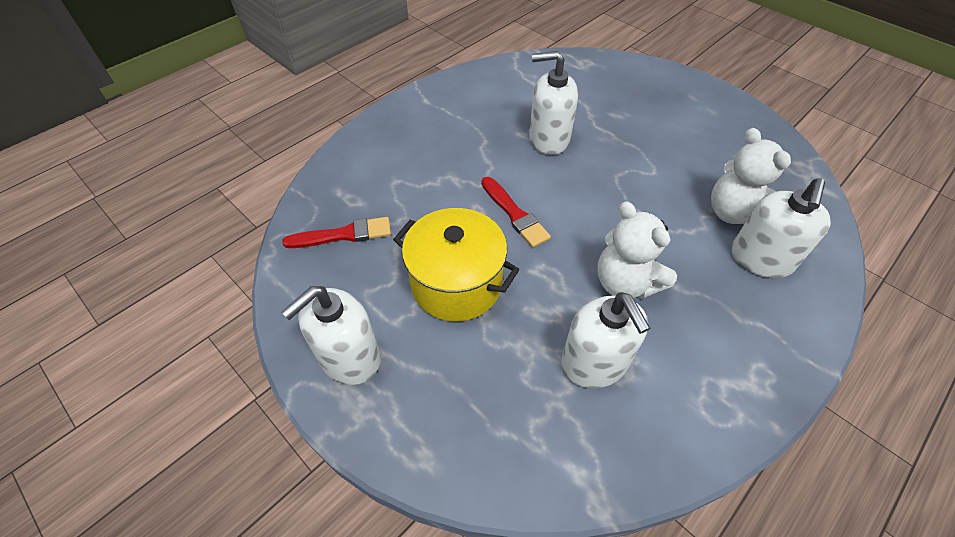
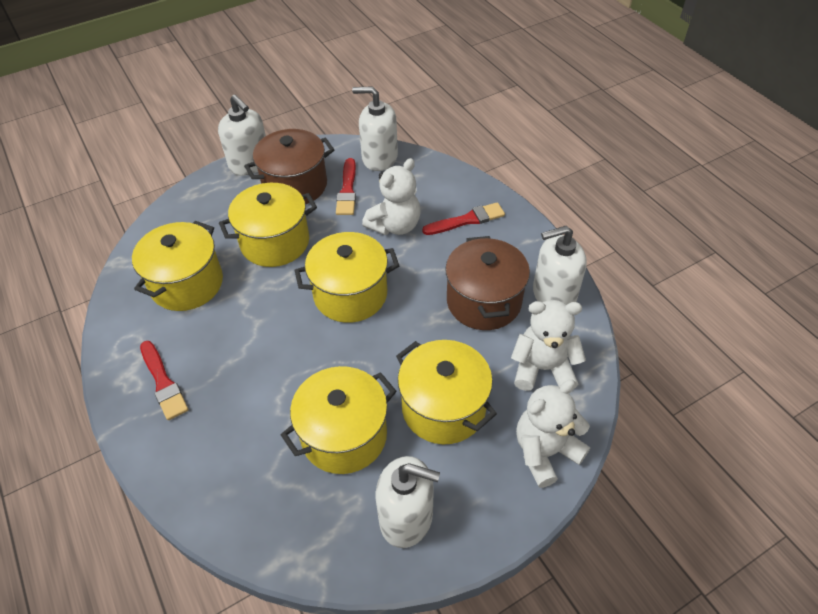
brown pot: none = 0 -> [244,129,335,204] [445,236,530,330] = 2
red brush: [282,217,391,248] [482,177,551,248] = 2 -> [140,341,188,420] [336,158,356,215] [422,202,505,235] = 3
white teddy bear: [597,202,677,299] [711,128,791,225] = 2 -> [362,158,420,235] [511,300,586,391] [516,379,590,488] = 3
yellow pot: [393,208,520,322] = 1 -> [132,221,223,311] [219,183,317,267] [281,366,396,474] [294,232,399,323] [396,340,497,444] = 5

